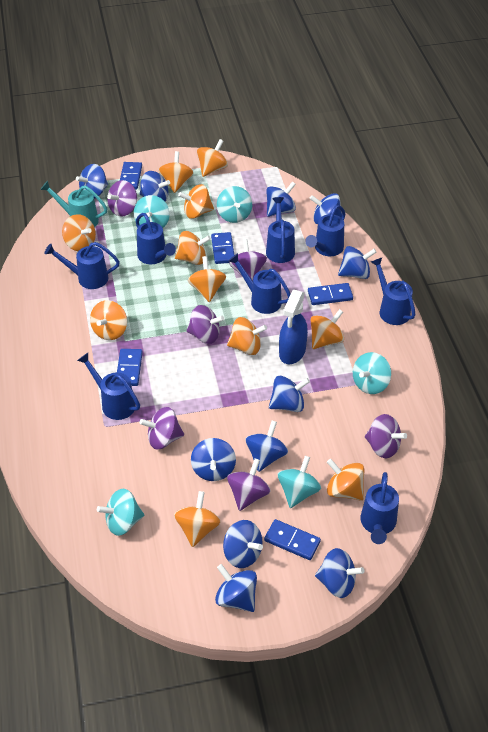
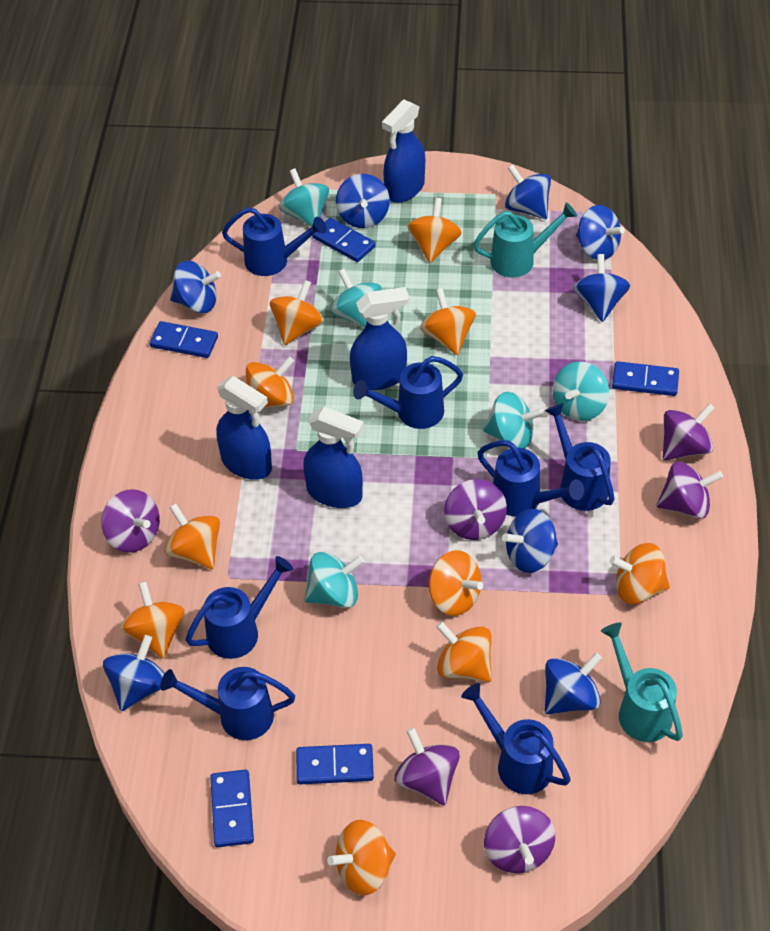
blue spinning top: [76,164,108,199] [140,171,170,202] [191,438,236,481] [215,564,257,612] [223,520,263,568] [246,421,288,472] [266,181,296,217] [269,376,310,412] [309,193,342,224] [315,548,364,598] [338,246,377,279] = 11 -> [103,635,165,711] [170,261,221,313] [336,174,390,228] [502,509,558,573] [505,165,551,219] [545,653,602,715] [573,254,630,322] [576,205,625,260] = 8
blue spray bottle: [279,290,308,364] = 1 -> [216,376,272,480] [303,406,364,508] [350,287,409,390] [382,100,425,203] = 4
blue watering can: [44,242,120,289] [77,353,140,420] [136,213,176,264] [228,253,290,314] [266,197,295,263] [305,205,345,256] [360,472,399,544] [371,258,416,325] = 8 -> [160,667,295,740] [186,556,293,659] [222,207,327,276] [353,356,463,429] [461,683,571,794] [478,440,584,516] [545,403,614,511] = 7
orange spinning top: [62,214,96,251] [90,300,127,340] [158,151,193,193] [174,491,221,547] [175,231,211,265] [178,184,214,219] [188,256,226,302] [197,139,228,177] [227,317,267,355] [310,309,344,349] [327,459,364,501] = 11 -> [120,582,185,658] [164,503,220,569] [246,356,294,408] [270,280,324,345] [327,820,396,895] [407,198,462,263] [420,288,476,355] [429,550,483,616] [436,621,492,682] [610,543,670,604] = 10
turquoise watering can: [40,181,107,227] = 1 -> [473,202,577,277] [601,623,683,742] = 2

